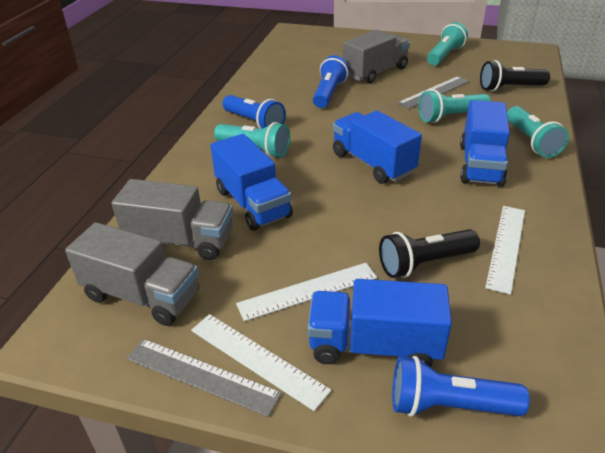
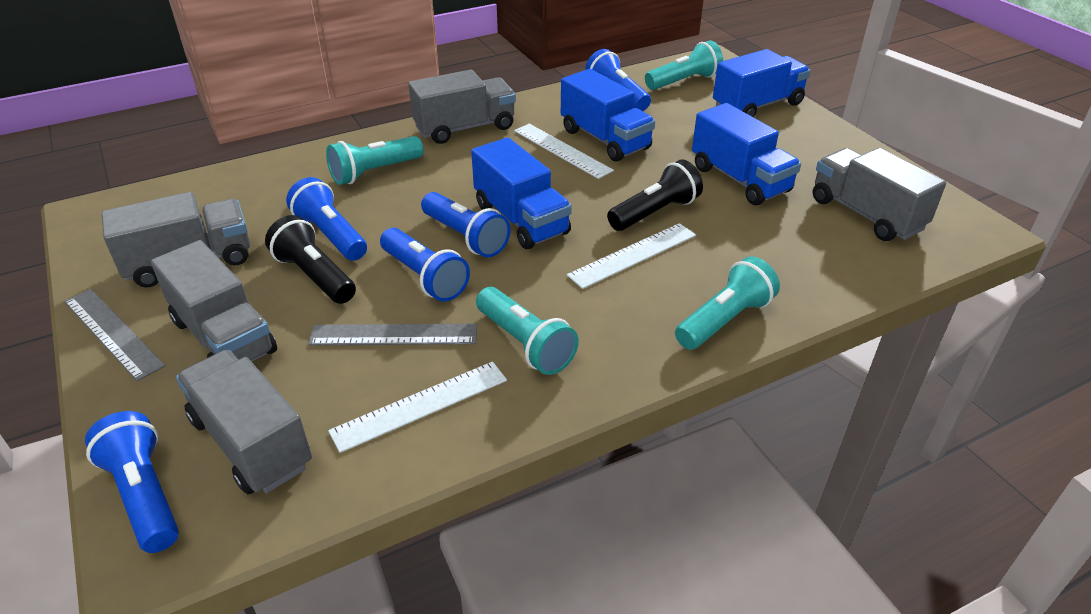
blue flashlight: [223,95,286,129] [313,55,349,108] [392,356,530,417] = 3 -> [85,411,179,553] [286,177,367,261] [380,228,470,302] [421,192,510,257] [585,49,651,111] = 5
grey truck: [65,222,199,326] [112,179,233,260] [343,30,410,84] = 3 -> [102,192,250,288] [151,240,277,362] [176,350,312,494] [408,70,516,144] [813,148,946,241] = 5

